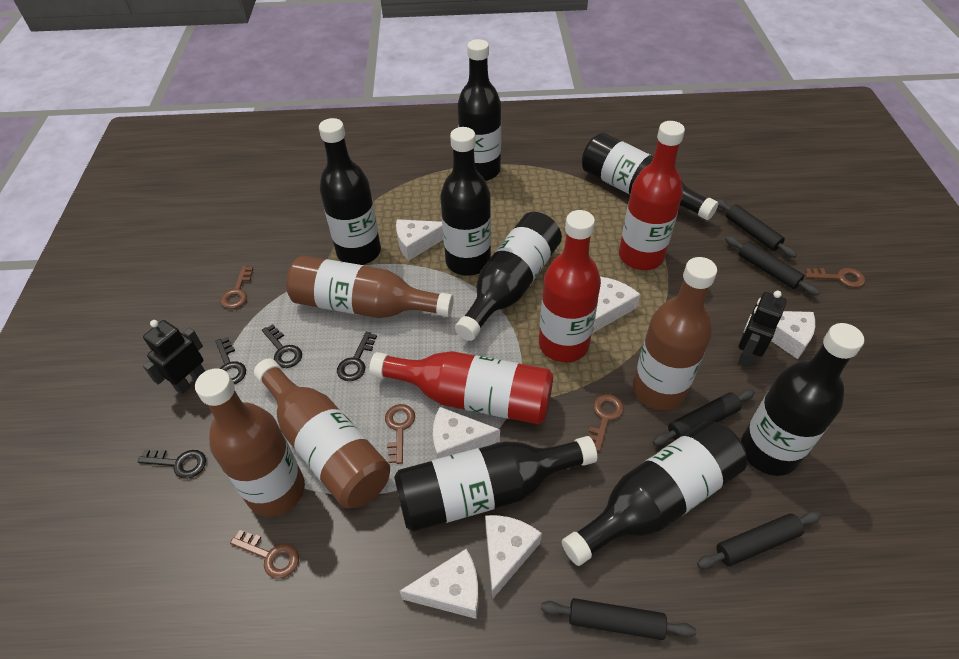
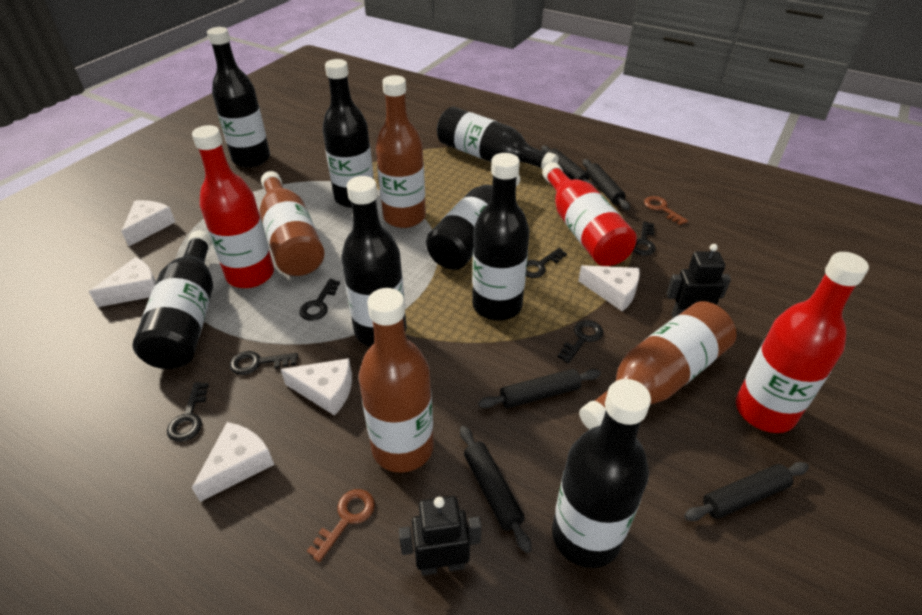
black key: [137,450,206,479] [215,337,246,384] [262,324,302,368] [337,332,377,381] = 4 -> [167,382,209,442] [230,351,298,375] [299,279,340,321] [526,248,567,278] [557,320,603,363] [633,222,656,256] = 6
brown key: [220,266,253,309] [230,530,299,578] [385,404,415,464] [589,394,624,452] [805,268,865,288] = 5 -> [307,489,375,562] [644,196,688,225] = 2
white cheese: [396,219,443,261] [400,549,479,619] [433,407,500,459] [485,515,542,599] [593,277,640,333] [751,311,815,359] = 6 -> [89,257,156,307] [121,200,175,246] [192,422,274,502] [281,358,352,416] [578,265,640,311] = 5

